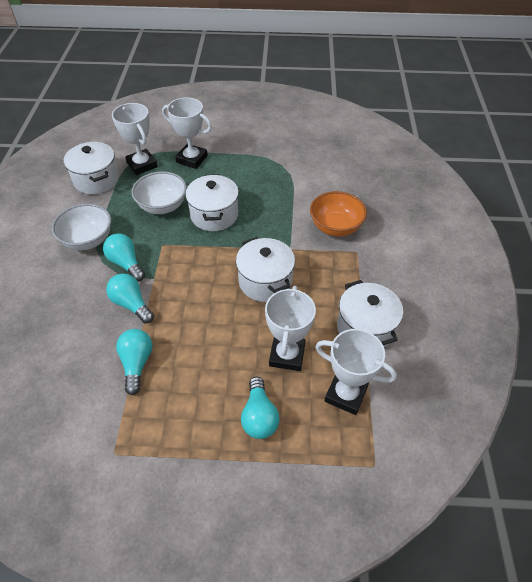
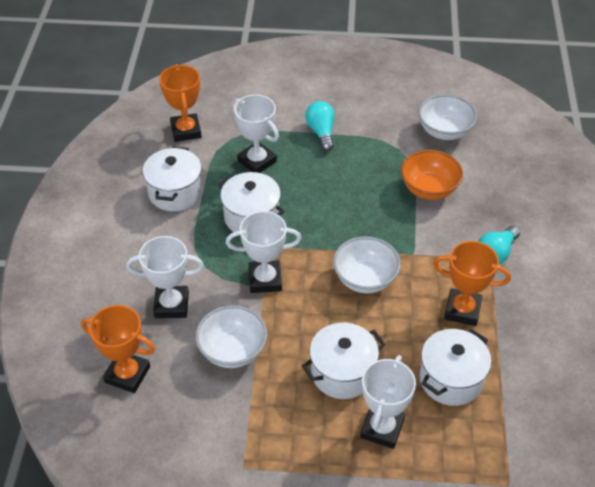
orange trophy: none = 0 -> [81,305,155,393] [159,64,202,142] [433,241,511,326] = 3
turquoise light bulb: [103,233,145,281] [106,273,154,324] [116,329,152,395] [241,377,280,439] = 4 -> [305,101,335,151] [478,226,520,264] = 2
white bowl: [52,204,111,250] [131,171,187,214] = 2 -> [195,305,267,368] [333,236,401,294] [418,94,477,140] = 3

